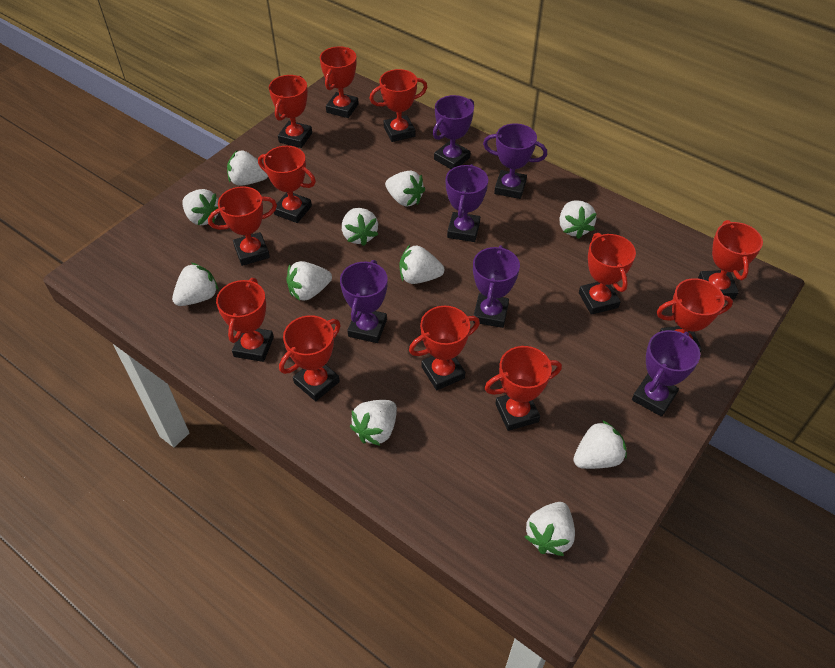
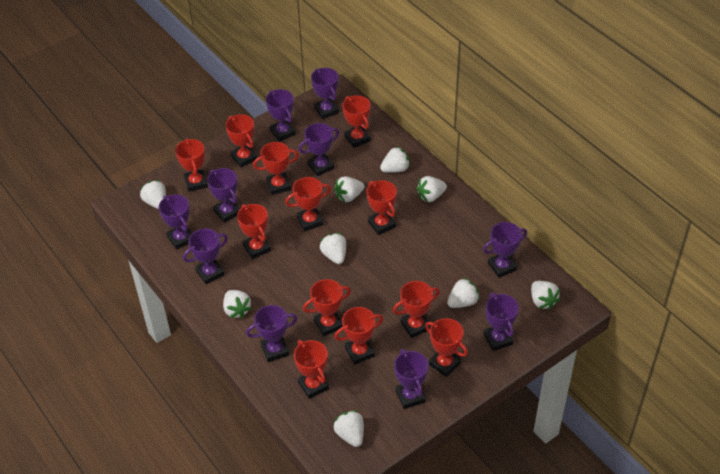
purple trophy: [340,260,388,343] [433,95,474,169] [446,164,488,242] [473,245,520,328] [483,123,547,199] [632,330,700,417] = 6 -> [159,195,192,250] [183,229,228,285] [207,168,240,223] [246,305,297,362] [266,89,296,142] [299,123,339,176] [311,68,339,119] [394,349,429,409] [483,222,527,278] [484,293,519,351] = 10
white strawberry: [172,263,219,306] [182,189,218,225] [227,150,268,186] [286,261,332,301] [342,208,379,246] [350,400,397,446] [385,171,425,207] [399,245,445,284] [524,502,575,556] [559,200,597,239] [573,420,627,469] = 11 -> [140,180,166,209] [223,290,252,318] [320,233,346,264] [333,410,364,447] [334,176,364,202] [380,146,410,173] [417,176,447,202] [447,278,480,308] [531,281,560,310] = 9

